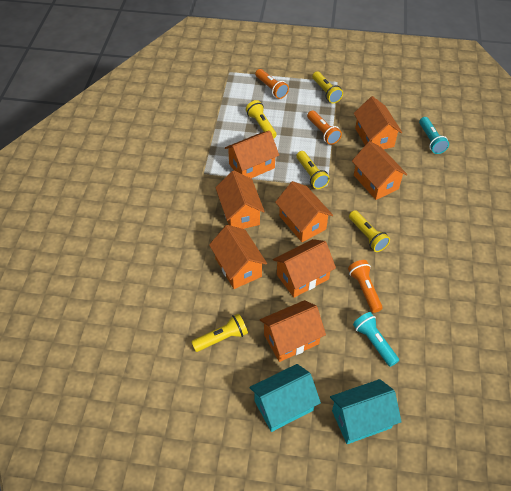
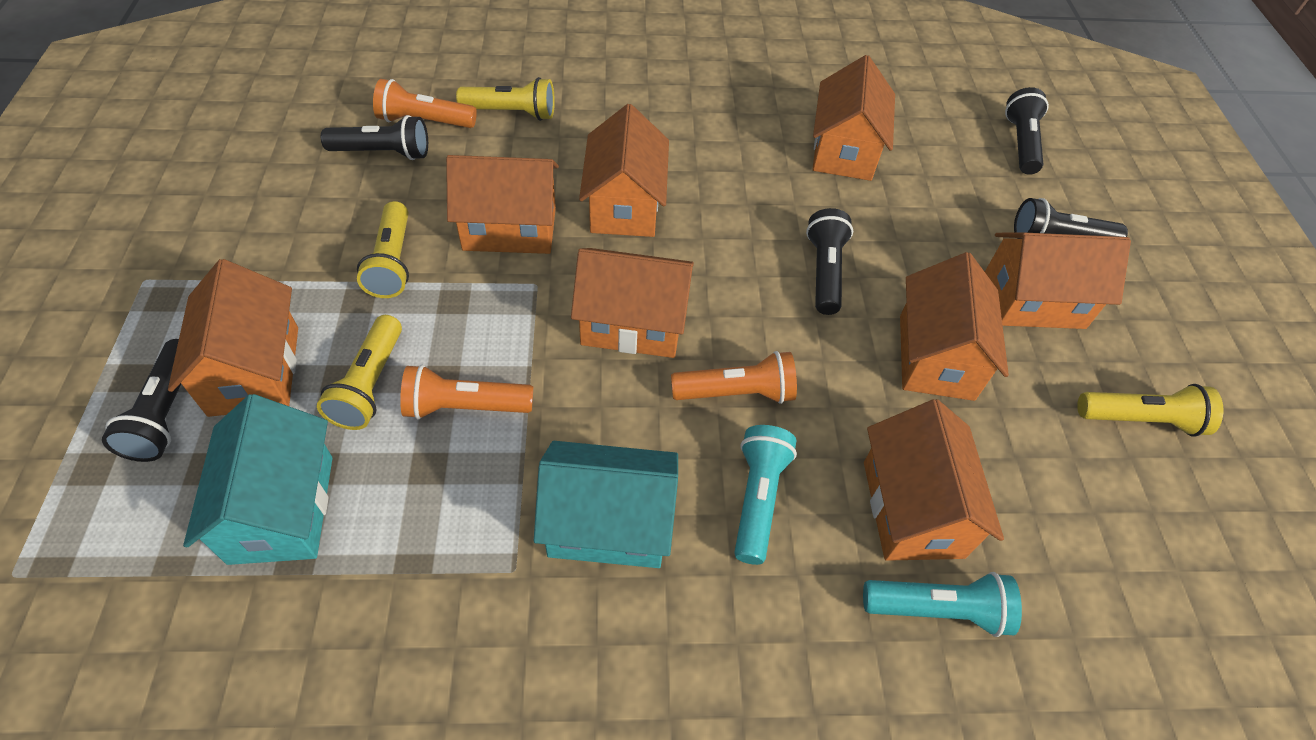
black flashlight: none = 0 -> [102,339,181,462] [321,115,428,160] [806,208,853,315] [1005,87,1049,175] [1014,198,1128,239] = 5
yellow flashlight: [191,313,248,352] [246,100,277,139] [296,151,330,189] [312,71,343,104] [349,210,390,252] = 5 -> [317,315,402,430] [357,201,409,298] [456,77,555,121] [1077,384,1223,437] = 4

